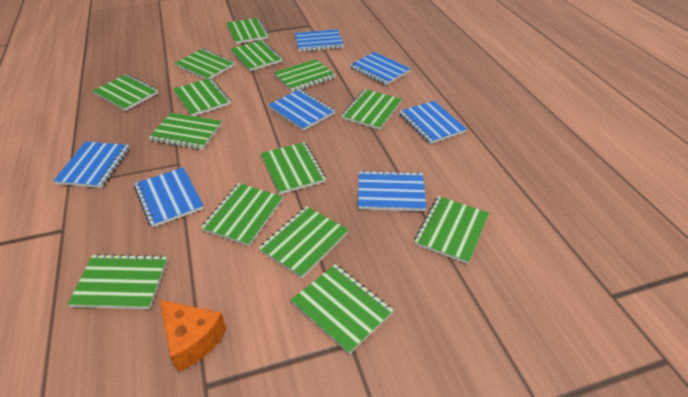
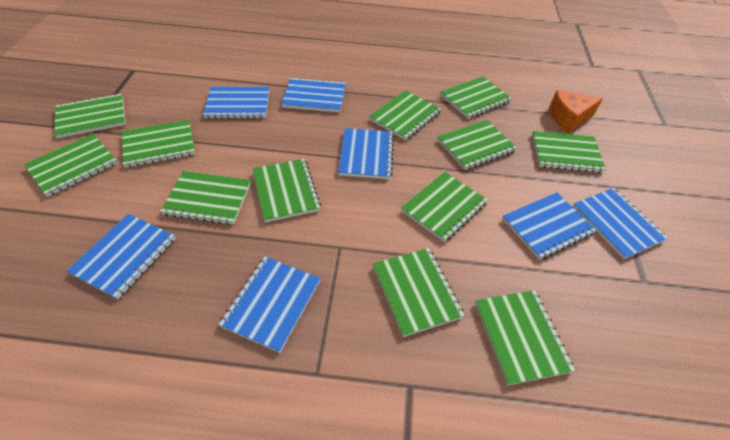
green notebook: [67,254,168,309] [93,74,159,111] [149,113,222,150] [173,78,231,116] [175,49,235,79] [201,183,283,246] [227,18,269,44] [230,40,283,71] [259,206,349,278] [261,142,326,194] [273,59,335,92] [291,264,394,354] [341,89,402,130] [414,196,489,264] = 14 -> [24,134,117,197] [54,94,126,138] [122,120,195,168] [160,171,251,225] [252,159,321,222] [369,90,441,140] [373,248,465,337] [401,172,488,242] [437,120,517,170] [440,76,512,119] [475,290,575,386] [532,131,606,173] = 12

